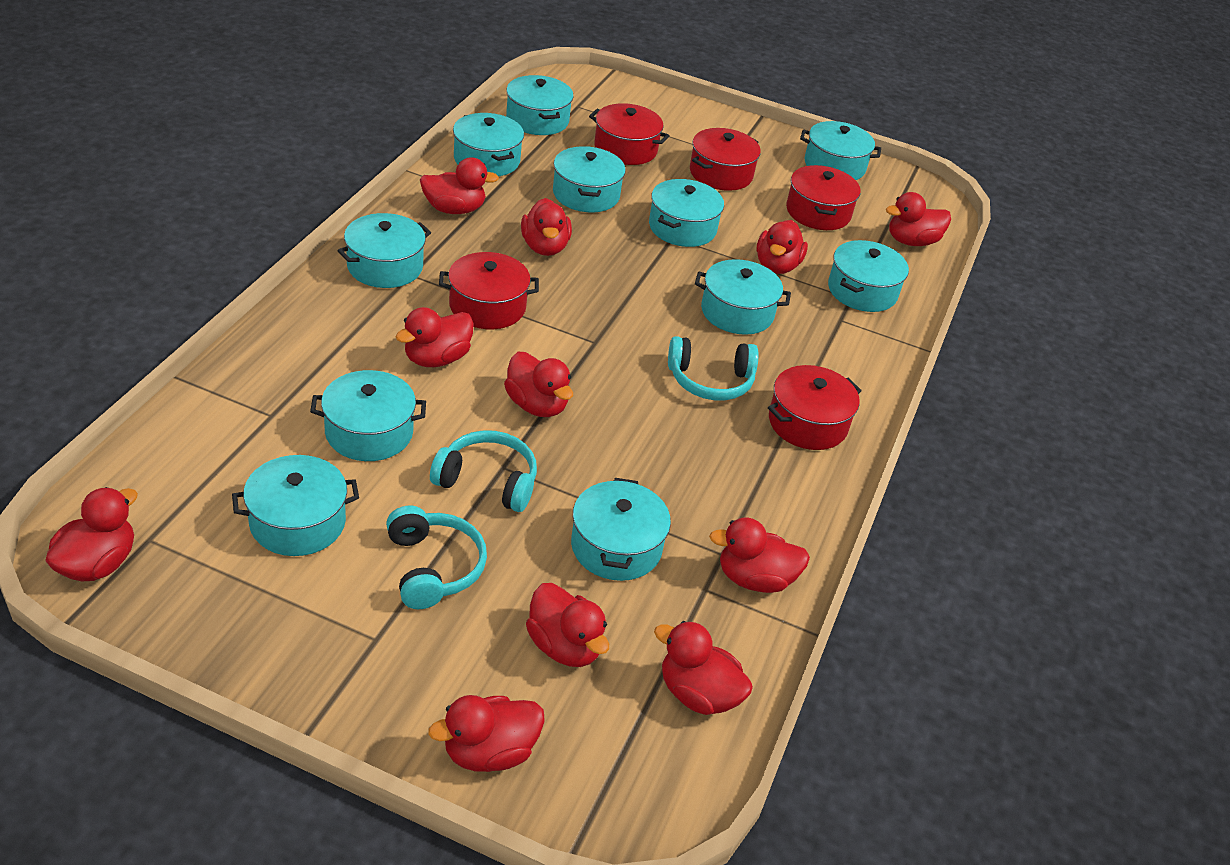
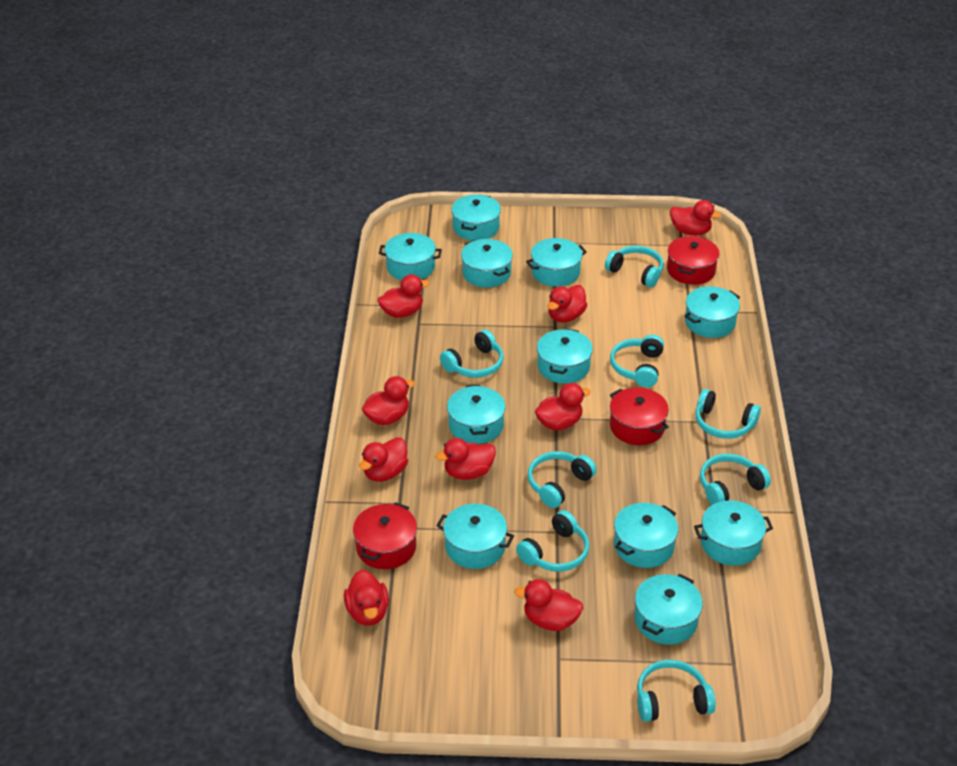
red duck: [45,487,138,581] [396,307,474,367] [420,157,499,214] [428,695,545,772] [504,352,573,417] [521,198,572,256] [526,583,609,667] [654,621,753,715] [709,518,810,593] [757,220,808,274] [886,192,951,246] = 11 -> [344,570,389,625] [359,437,408,482] [362,376,415,425] [378,274,430,318] [435,438,496,480] [514,579,583,631] [535,383,591,430] [548,285,587,323] [670,200,721,236] = 9
red pot: [439,252,539,329] [589,103,669,165] [690,128,761,191] [768,365,862,450] [786,165,861,230] = 5 -> [353,502,417,569] [610,387,669,445] [667,236,719,285] = 3
turquoise headphones: [386,506,487,609] [430,430,537,512] [668,336,758,400] = 3 -> [440,330,504,378] [516,510,589,572] [528,451,596,508] [605,246,664,287] [610,335,664,387] [637,660,716,722] [695,389,761,439] [700,454,771,505] = 8

